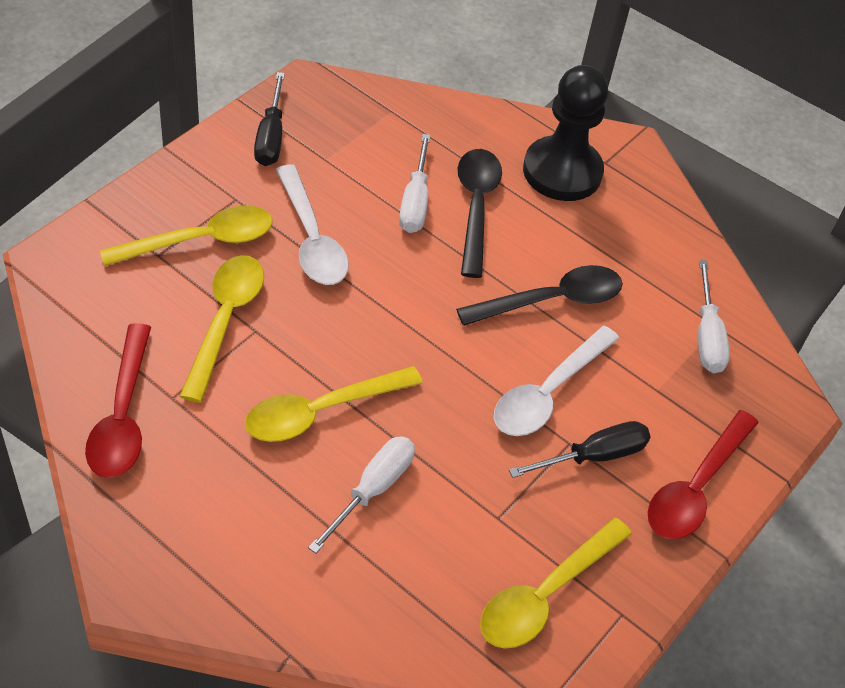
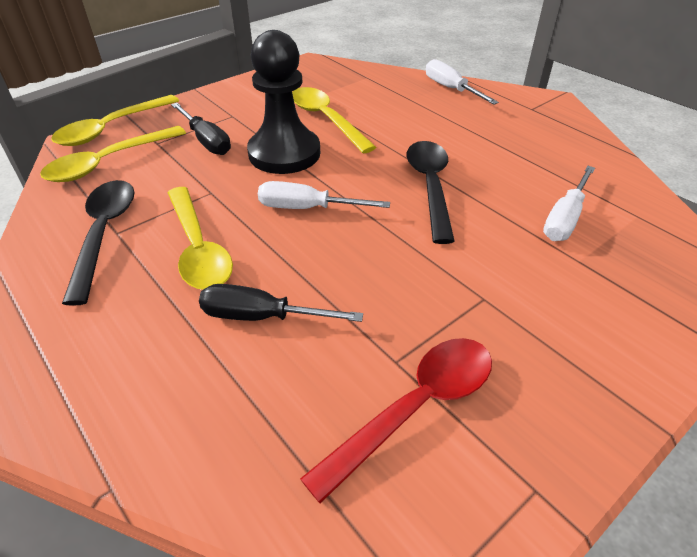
red spoon: [85,323,151,478] [648,410,759,540] = 2 -> [300,338,492,504] = 1
white spoon: [276,164,349,285] [494,326,620,436] = 2 -> none = 0

